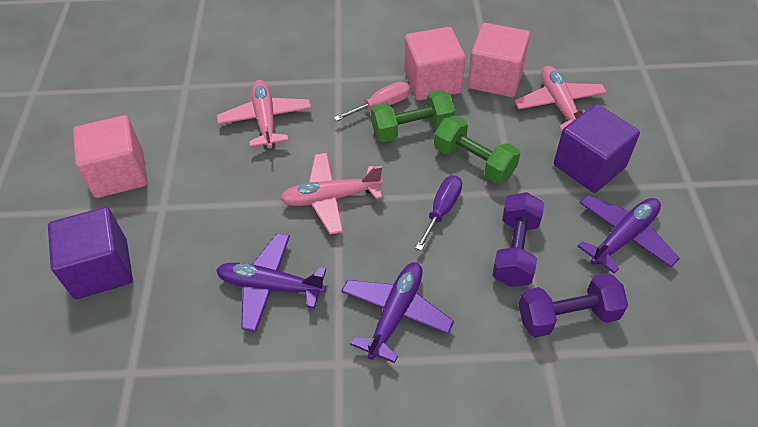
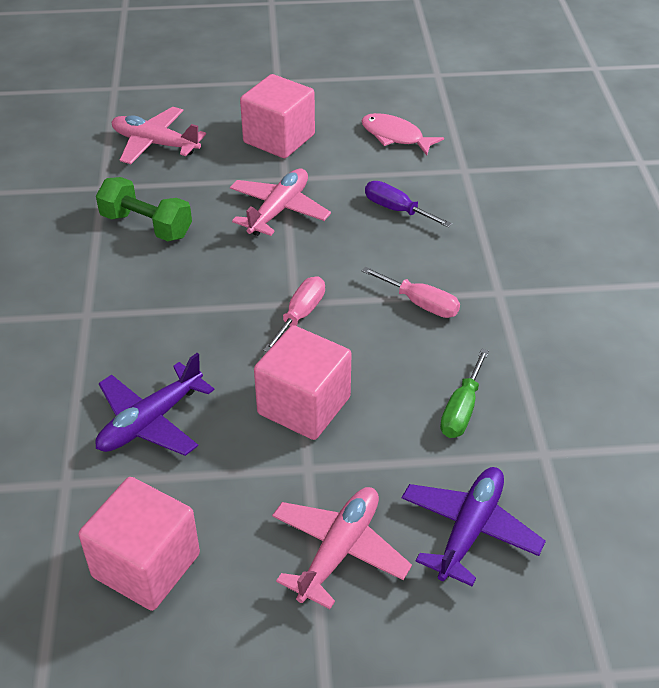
green dumbbell: [371,90,455,142] [434,115,520,184] = 2 -> [96,177,192,241] = 1
green screwdriver: none = 0 -> [440,349,489,438] = 1
pink fish: none = 0 -> [361,113,444,155] = 1
pink screwdriver: [334,82,410,121] = 1 -> [263,276,325,352] [362,267,460,318] = 2
purple cube: [48,207,133,299] [554,104,640,193] = 2 -> none = 0
purple dumbbell: [492,192,544,287] [519,273,628,338] = 2 -> none = 0
purple plane: [216,233,326,332] [341,262,454,363] [578,195,680,274] = 3 -> [95,353,214,456] [402,467,546,586] = 2

